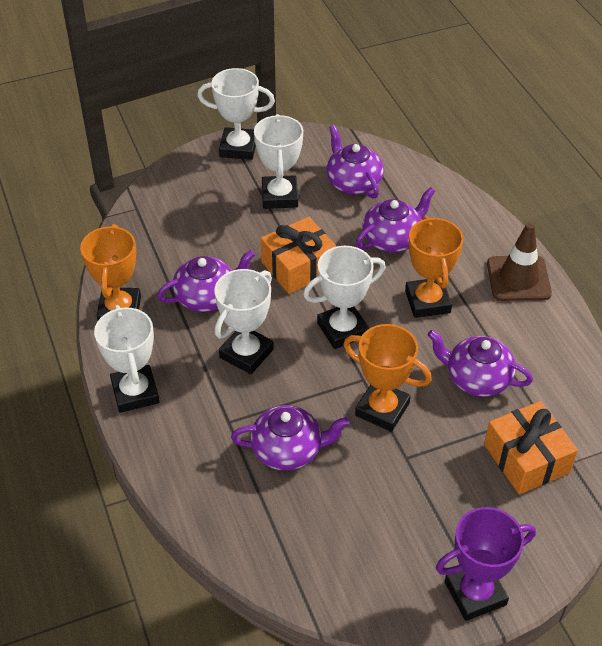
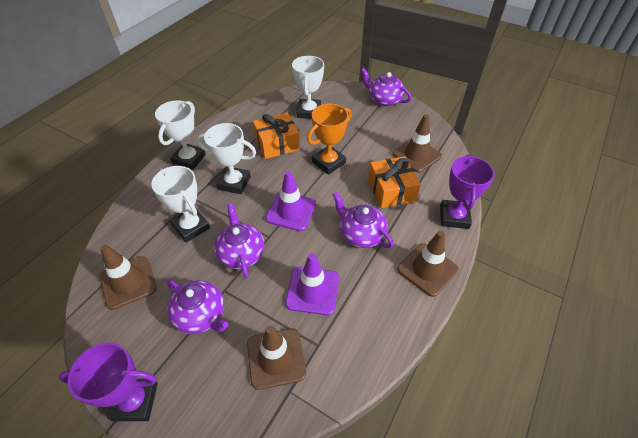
brown traffic cone: [487,222,552,301] = 1 -> [100,245,157,310] [247,325,306,390] [392,114,442,172] [397,231,459,297] = 4
orange trophy: [80,224,141,320] [343,324,432,432] [405,216,464,318] = 3 -> [307,104,351,175] = 1
purple teapot: [157,250,255,312] [231,405,349,471] [326,125,384,199] [356,187,435,252] [427,330,533,397] = 5 -> [167,280,229,334] [214,203,265,278] [333,192,394,248] [361,68,412,106] = 4
purple traffic cone: none = 0 -> [265,171,316,231] [285,253,339,315] = 2
purple trophy: [436,507,536,621] = 1 -> [59,342,158,421] [440,155,494,229] = 2
white trophy: [94,305,159,413] [197,68,275,160] [214,269,274,374] [254,114,303,209] [303,246,386,349] = 5 -> [151,166,210,242] [155,100,206,170] [197,123,256,194] [292,56,324,119] = 4

